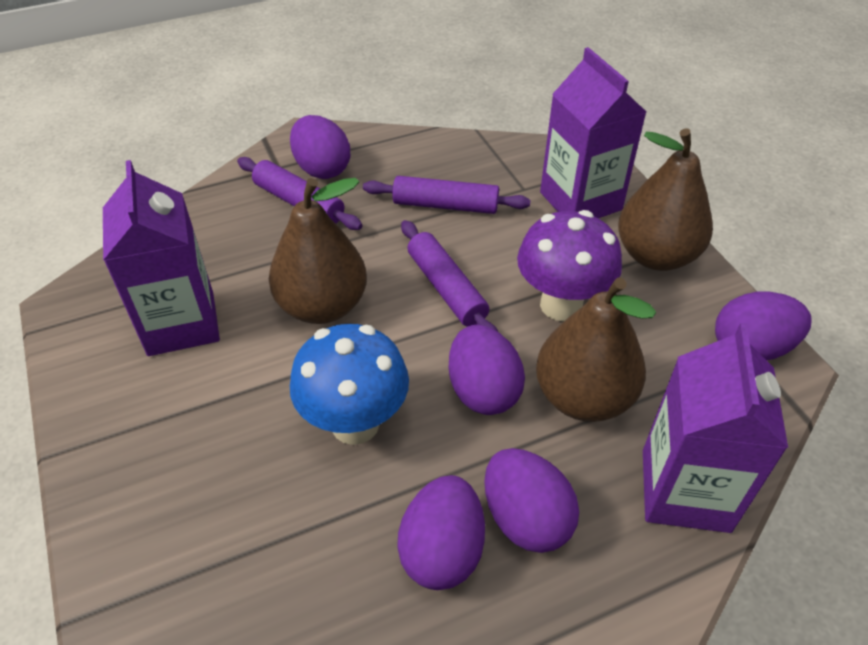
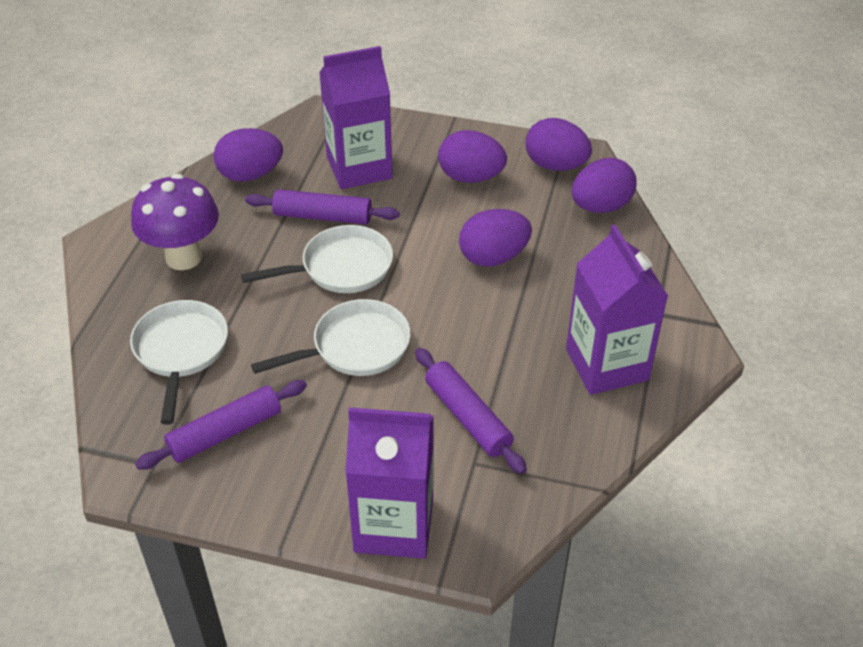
blue mushroom: [290,324,409,445] = 1 -> none = 0
brown pear: [269,178,367,324] [536,278,656,422] [618,128,713,271] = 3 -> none = 0
white pan: none = 0 -> [130,300,228,425] [241,225,393,293] [251,299,411,376] = 3

